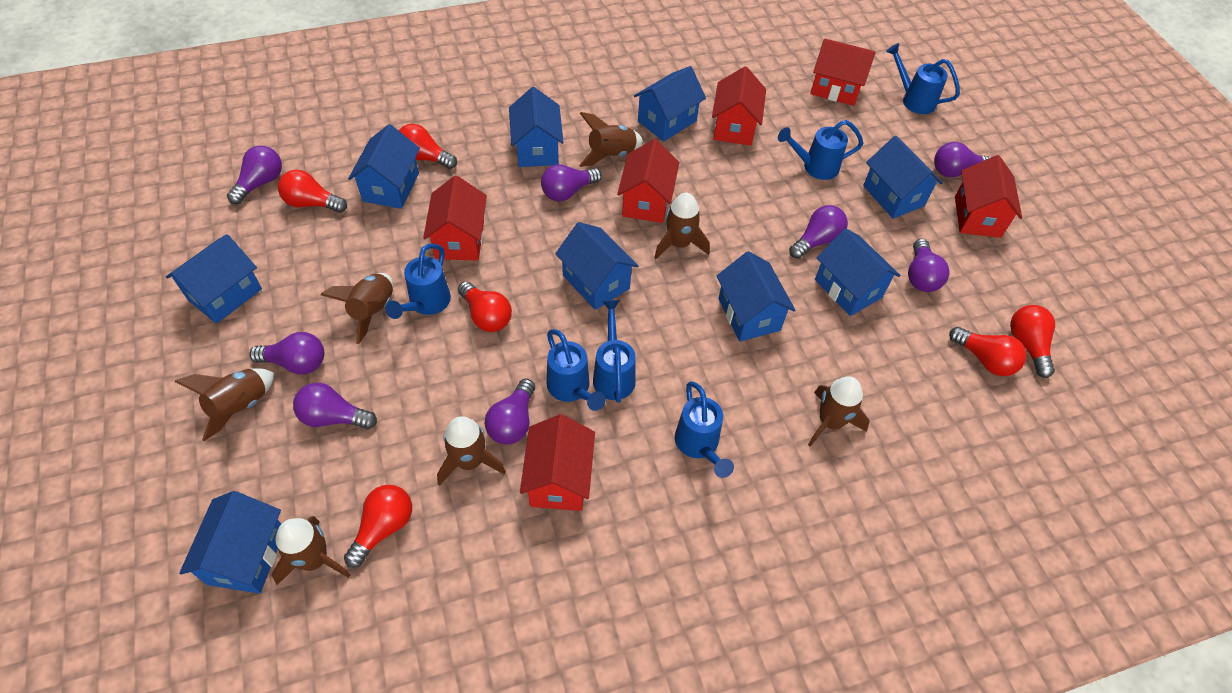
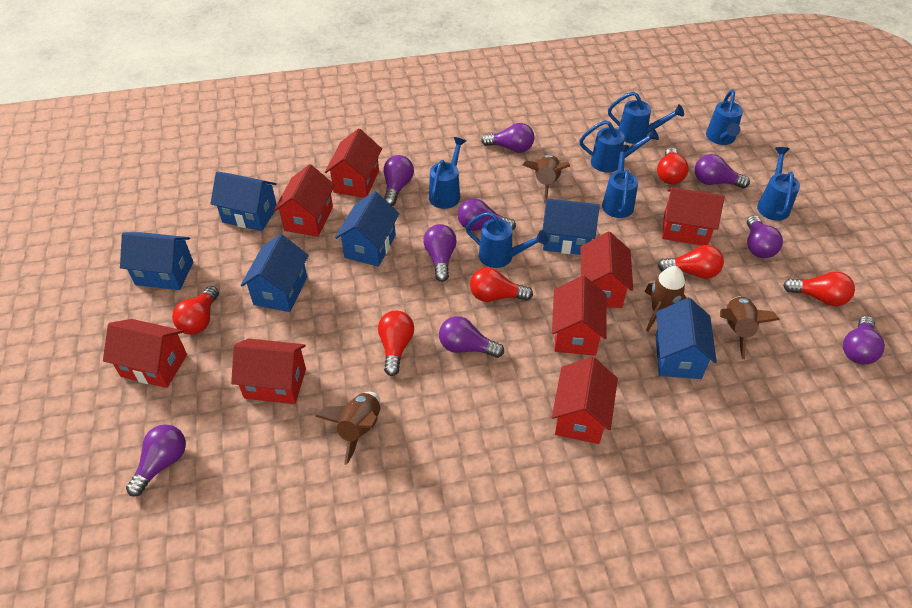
blue house: [166,234,262,324] [179,491,281,594] [348,124,420,209] [509,87,564,167] [555,222,638,310] [634,66,706,141] [716,251,796,342] [815,228,900,316] [863,136,943,219] = 9 -> [120,232,193,290] [210,171,277,231] [241,234,309,312] [335,192,399,267] [543,198,600,255] [656,298,717,379] = 6
blue watering can: [385,244,451,319] [547,329,606,411] [593,300,636,403] [675,381,734,478] [778,120,863,180] [886,43,960,114] = 6 -> [429,137,466,209] [465,212,548,268] [579,120,659,172] [602,145,638,218] [608,92,684,144] [706,89,743,145] [757,147,800,221] = 7
brown rocket: [175,368,274,441] [271,516,350,585] [320,273,393,344] [437,416,506,486] [579,112,643,167] [654,193,710,259] [808,376,870,447] = 7 -> [315,392,380,465] [523,155,570,204] [645,266,687,331] [720,297,780,359] = 4
purple light bulb: [227,146,282,204] [249,332,324,374] [293,383,377,429] [485,379,535,445] [541,164,602,201] [789,205,848,259] [908,239,949,292] [934,142,991,177] = 8 -> [126,424,186,496] [383,155,414,206] [424,224,457,282] [439,316,504,358] [458,199,516,231] [481,123,534,153] [695,154,750,188] [747,215,783,258] [843,316,885,364] = 9
red house: [423,176,487,261] [520,414,595,511] [617,139,679,223] [712,66,766,146] [810,38,876,106] [955,155,1022,238] = 6 -> [103,319,187,388] [231,339,306,404] [273,164,335,237] [325,128,382,198] [552,275,607,356] [552,357,618,444] [580,232,633,308] [662,187,725,245] = 8

